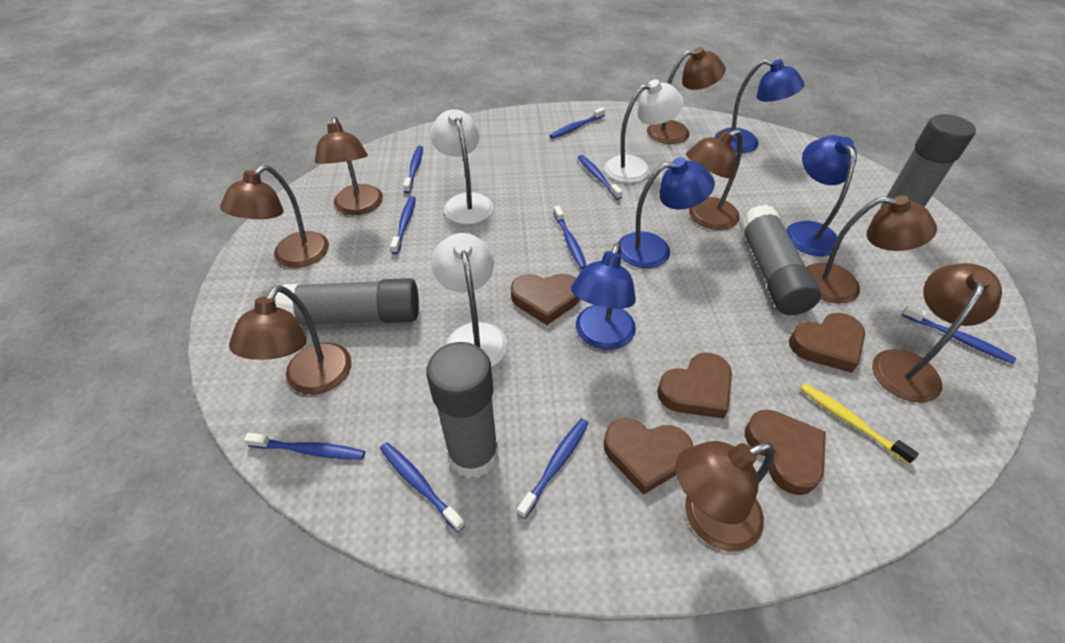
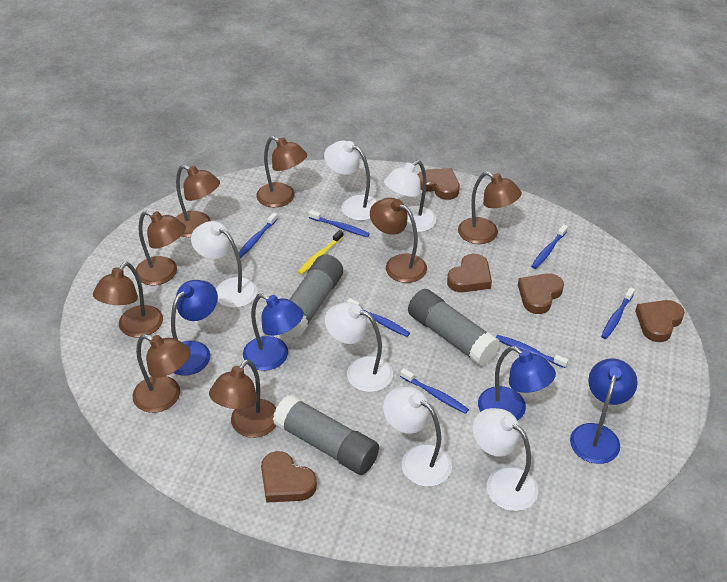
blue toothbrush: [244,433,365,460] [380,442,465,532] [390,196,416,254] [403,146,423,193] [517,418,589,519] [549,107,606,139] [553,206,587,269] [578,155,623,200] [902,304,1016,364] = 9 -> [239,213,278,258] [309,210,370,237] [347,298,410,337] [400,368,469,414] [496,335,568,368] [531,225,568,269] [601,287,635,339] = 7
grey glue stick: [275,278,419,326] [426,342,498,478] [739,205,821,315] [874,114,976,216] = 4 -> [273,395,379,475] [285,254,343,338] [408,289,500,366] = 3
white lamp: [430,109,493,224] [431,233,508,367] [604,79,684,183] = 3 -> [191,221,257,308] [324,141,377,221] [325,302,393,392] [383,387,452,487] [384,160,436,232] [473,408,538,511] = 6

